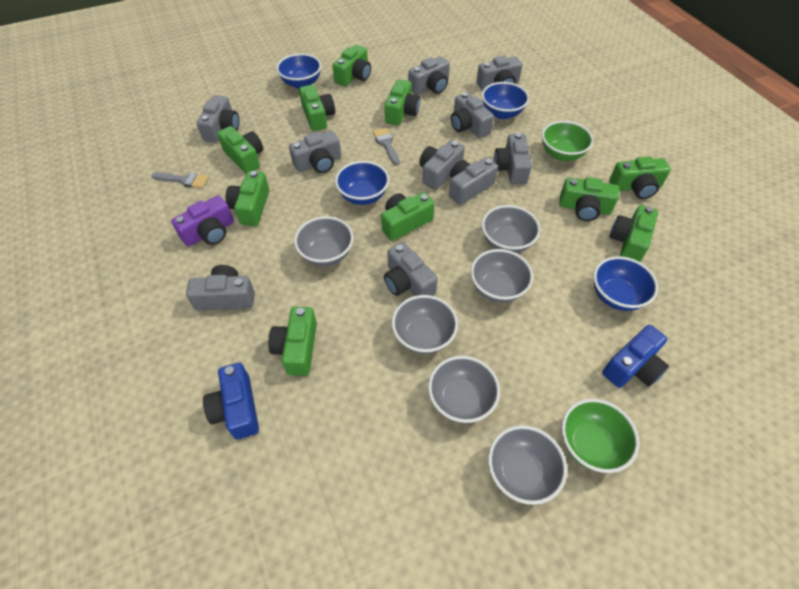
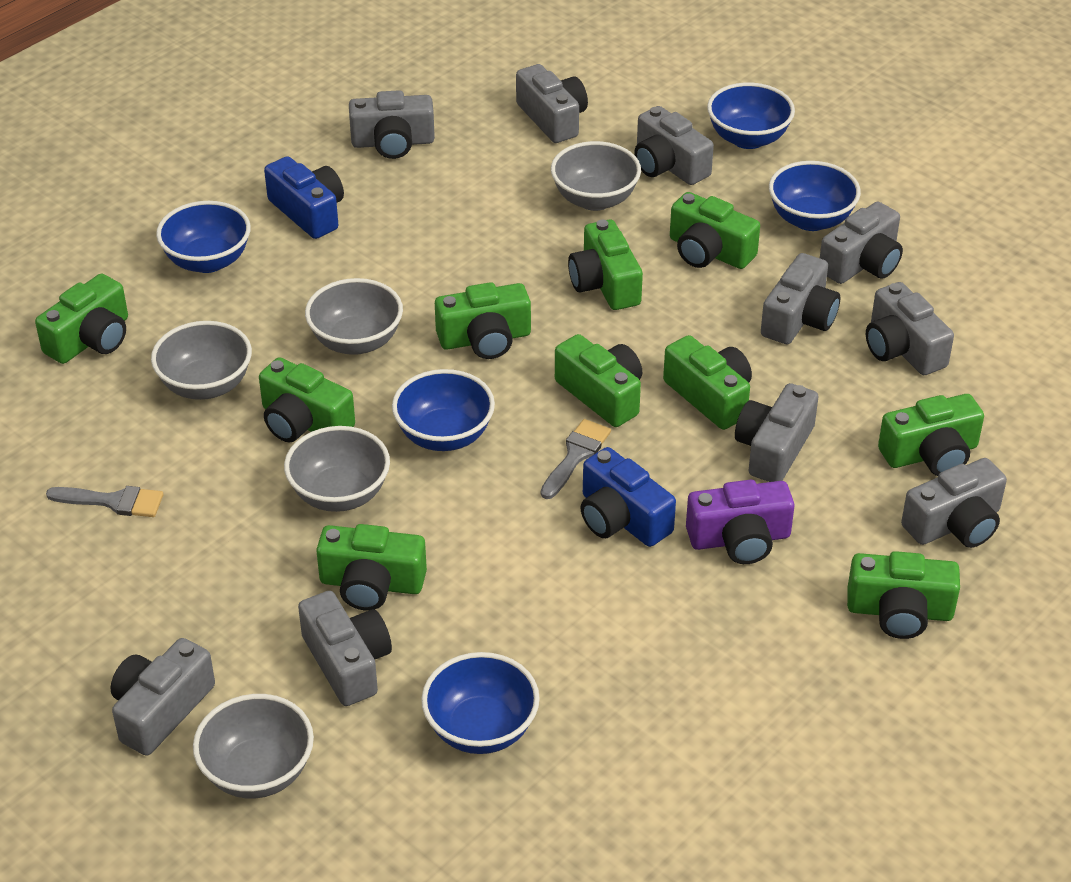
blue bowl: [276,53,321,89] [335,161,389,205] [482,82,529,119] [593,256,658,311] = 4 -> [156,201,251,273] [392,369,495,451] [421,652,540,754] [707,83,795,149] [769,161,861,231] = 5
green bowl: [542,121,593,161] [561,399,639,473] = 2 -> none = 0
grey bowl: [294,216,354,266] [392,295,458,354] [428,356,500,423] [471,249,533,303] [482,205,540,253] [488,425,567,505] = 6 -> [151,321,252,400] [193,694,314,799] [284,426,390,512] [305,278,403,355] [551,141,641,211] = 5

